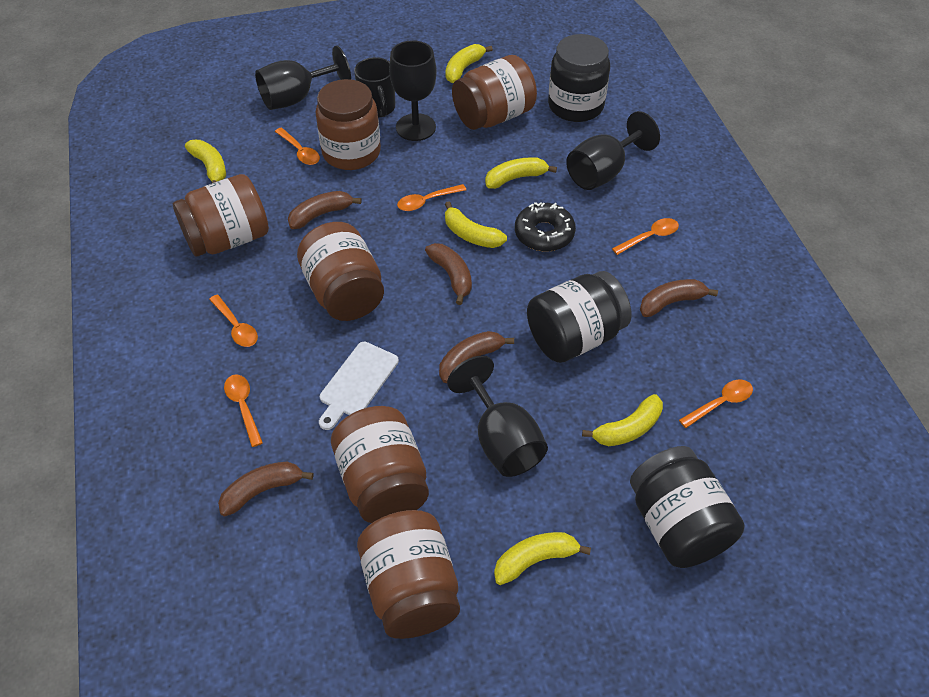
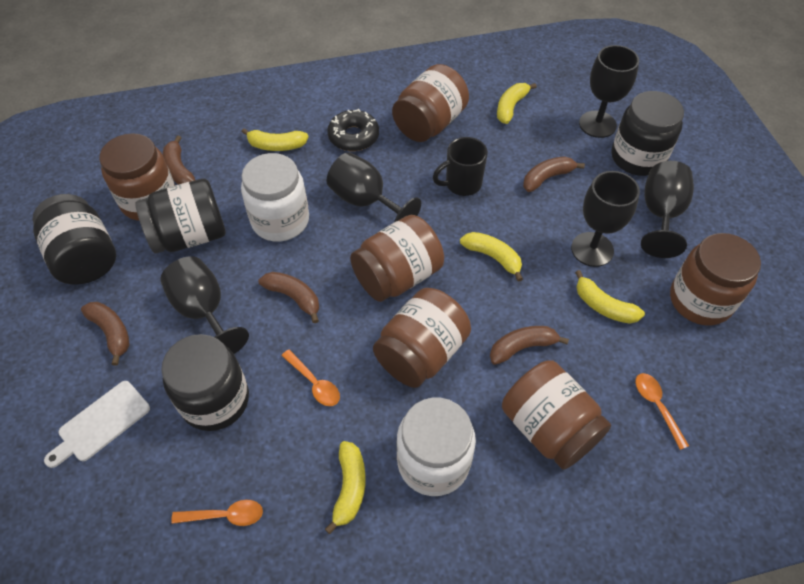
black goblet: [255,46,351,110] [389,40,437,141] [447,356,548,477] [566,111,660,190] = 4 -> [160,256,249,354] [326,152,421,222] [571,171,640,267] [579,45,639,138] [641,161,694,258] = 5
black jar: [527,271,632,363] [548,34,610,122] [630,446,745,568] = 3 -> [32,194,116,284] [136,179,226,253] [161,334,249,431] [611,91,684,176] = 4
orange spoon: [209,295,258,347] [224,374,263,447] [275,128,320,165] [397,184,466,211] [612,218,679,255] [679,379,753,428] = 6 -> [171,500,263,526] [281,349,340,406] [635,373,689,450] = 3
white jar: none = 0 -> [241,153,309,242] [397,398,476,496] = 2
yellow banana: [185,140,226,184] [445,44,493,83] [445,201,507,248] [485,157,557,189] [494,532,591,585] [582,394,663,446] = 6 -> [241,128,309,151] [325,441,366,534] [460,232,523,282] [497,83,537,124] [575,270,645,324] = 5

